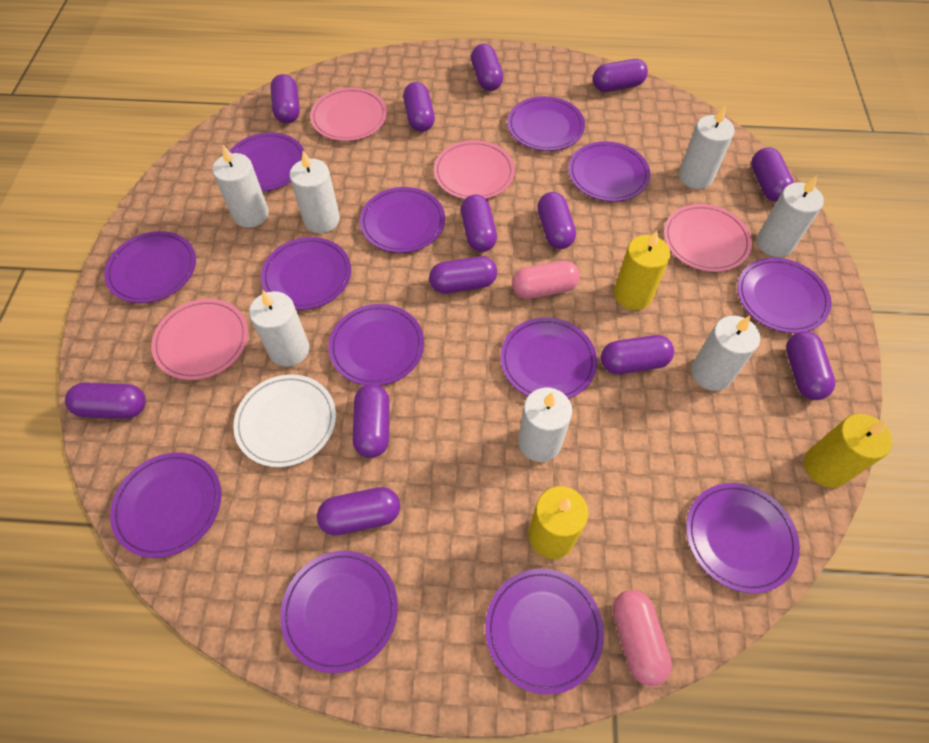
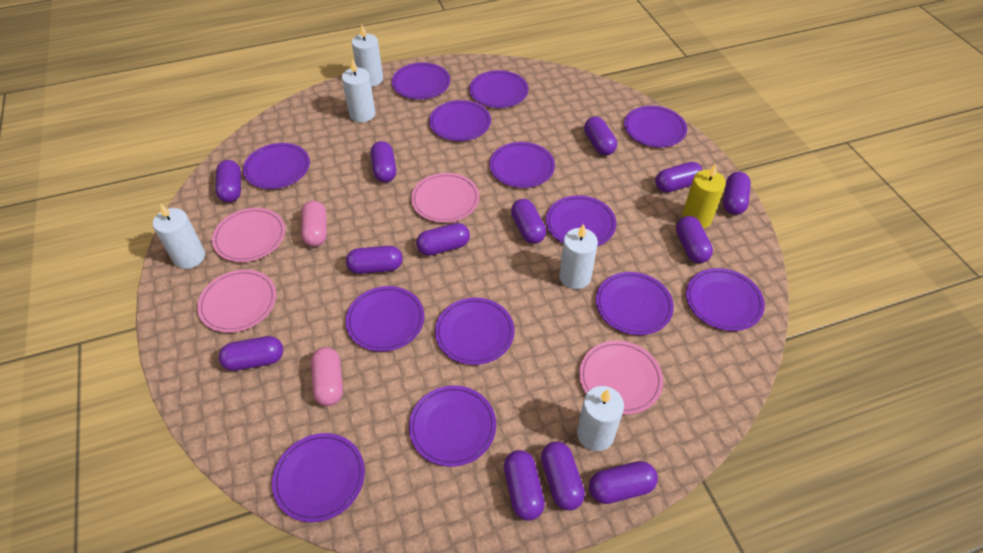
white candle: [212,145,269,228] [249,290,309,367] [290,151,340,233] [518,388,572,462] [679,105,735,189] [691,316,760,391] [756,176,824,257] = 7 -> [153,203,205,269] [342,59,375,123] [352,25,383,87] [559,224,598,289] [577,386,624,451] = 5
white plate: [233,374,336,467] = 1 -> none = 0
yellow candle: [528,486,588,559] [614,231,670,310] [804,414,892,488] = 3 -> [682,164,726,229] = 1

